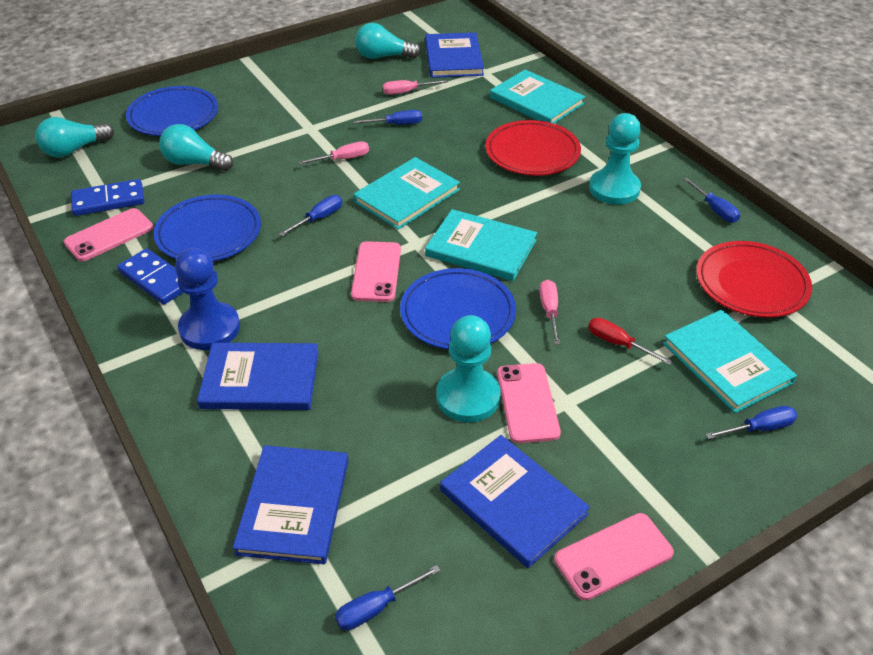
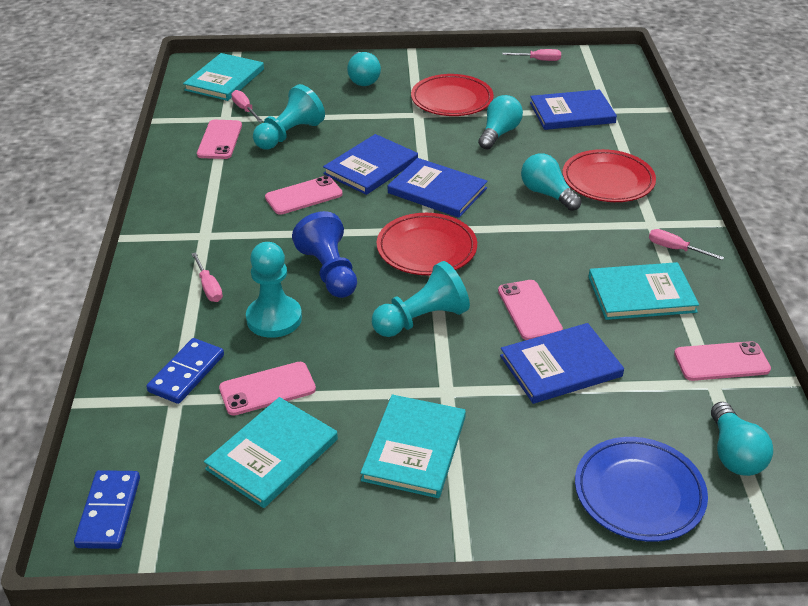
blue plate: [126,86,218,136] [154,195,261,261] [400,268,516,350] = 3 -> [575,437,708,542] = 1
blue screwdriver: [279,195,342,236] [335,565,441,630] [353,110,422,125] [683,177,740,223] [705,406,798,439] = 5 -> none = 0
pink phone: [64,208,153,261] [351,241,401,302] [497,363,561,443] [554,513,674,601] = 4 -> [197,120,242,159] [219,362,316,416] [265,176,343,215] [498,280,563,340] [674,341,771,381] = 5
pink screwdriver: [299,141,369,165] [383,80,448,95] [540,280,560,345] = 3 -> [192,252,223,302] [231,90,263,122] [502,49,561,61] [649,229,724,260] = 4
red plate: [485,120,581,176] [696,241,812,318] = 2 -> [377,213,477,275] [411,74,494,116] [562,149,656,202] = 3
red screwdriver: [588,318,672,365] = 1 -> none = 0
turquoise light bulb: [35,117,114,158] [159,124,233,171] [355,23,421,59] = 3 -> [347,52,381,86] [478,95,523,150] [521,153,582,211] [711,402,773,476] = 4
turquoise pawn: [436,315,501,422] [589,113,641,205] = 2 -> [246,242,302,338] [253,84,325,150] [372,261,470,337] = 3

